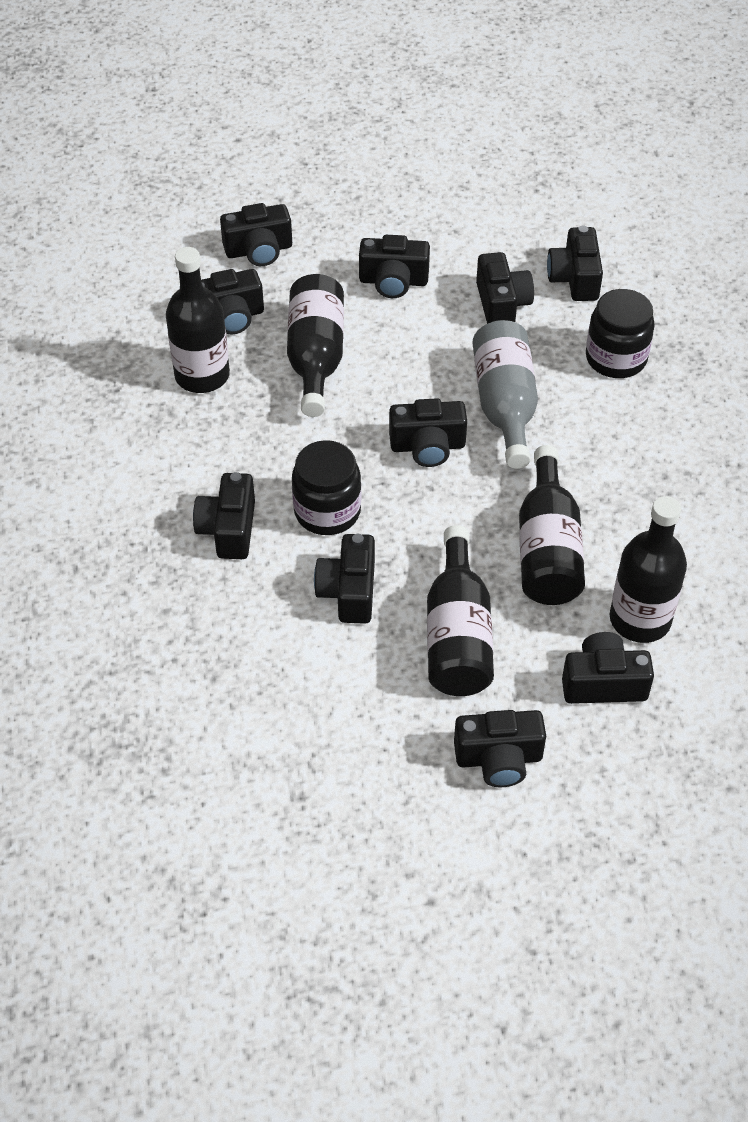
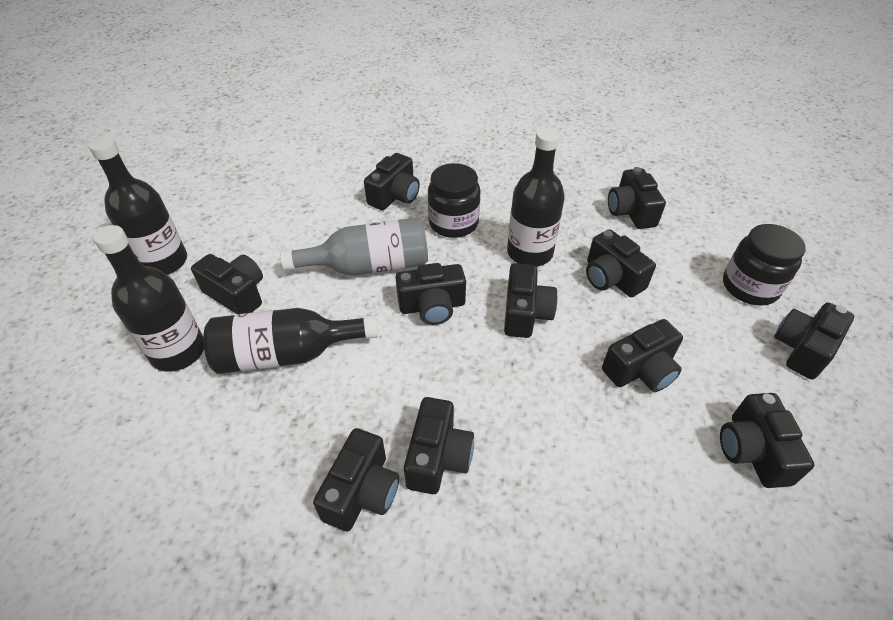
black bottle: [166,247,230,393] [287,274,344,417] [427,525,494,696] [519,445,585,605] [610,496,687,643] = 5 -> [89,137,187,275] [93,225,204,372] [203,308,378,374] [507,128,565,267] = 4
black camera: [193,472,255,559] [201,269,264,334] [220,203,292,266] [314,534,375,624] [359,235,430,298] [389,398,467,467] [454,710,546,787] [476,252,534,324] [547,225,603,301] [562,632,654,704] = 10 -> [191,254,263,314] [313,428,399,531] [364,153,420,210] [395,263,466,325] [404,397,474,494] [504,263,558,338] [586,229,656,297] [602,319,683,392] [608,167,666,229] [720,393,814,488] [774,303,854,379] = 11

